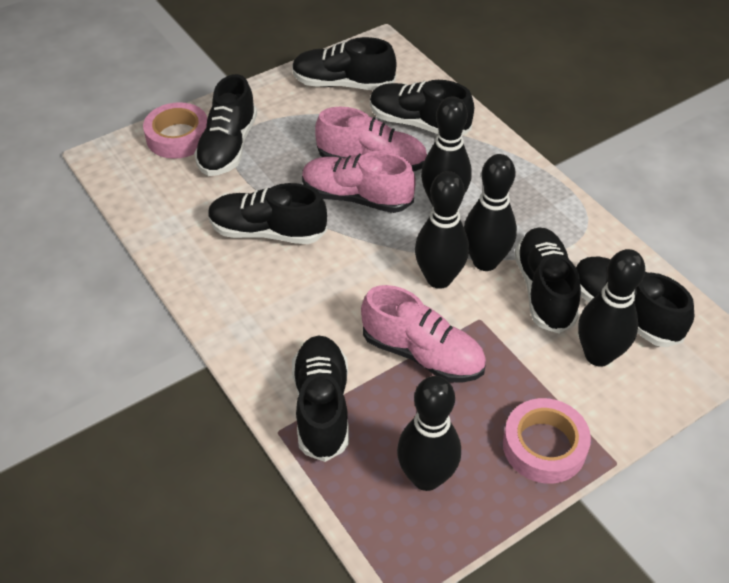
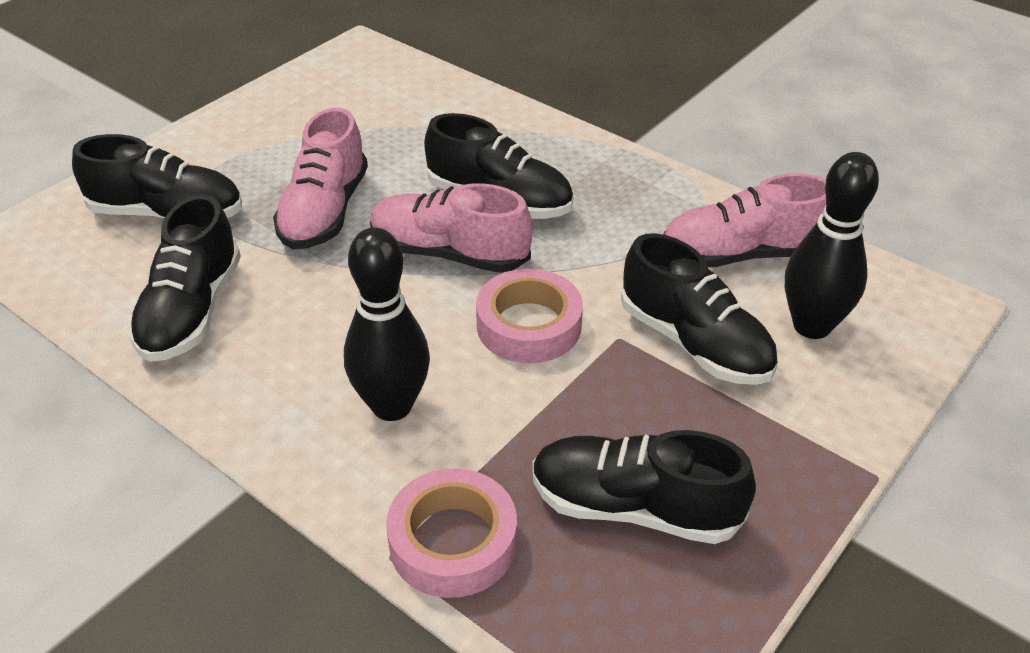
black bowling pin: [397,376,461,491] [415,171,469,289] [421,96,472,206] [464,154,517,271] [578,249,645,367] = 5 -> [344,227,430,421] [785,152,879,339] = 2
black shoe: [194,74,257,176] [208,183,327,244] [292,37,396,90] [292,336,349,462] [370,80,474,135] [515,227,581,333] [576,256,694,347] = 7 -> [72,134,242,219] [128,195,241,362] [424,113,573,219] [532,430,756,544] [621,233,778,385] = 5

